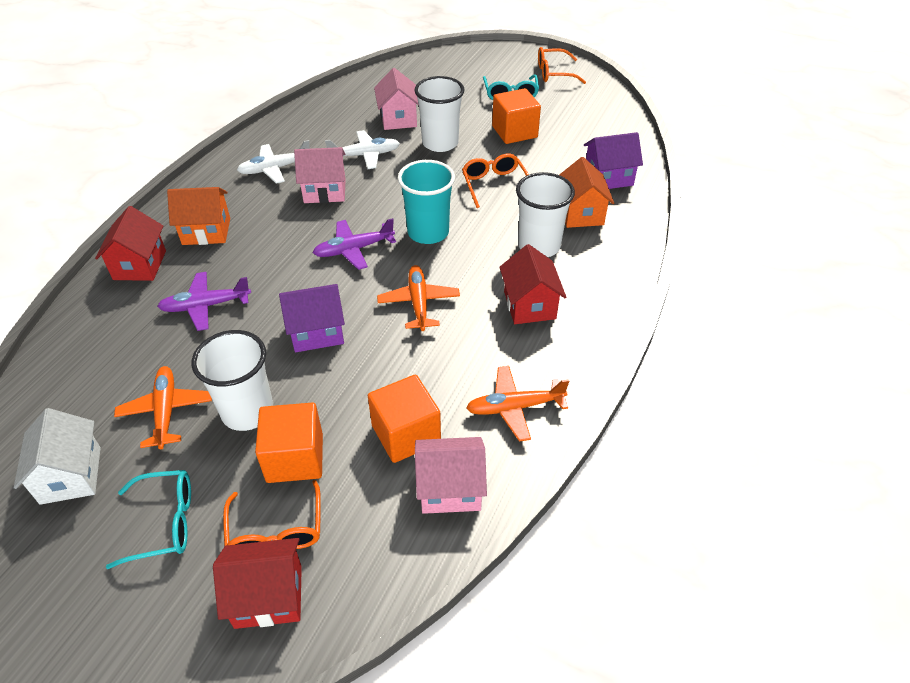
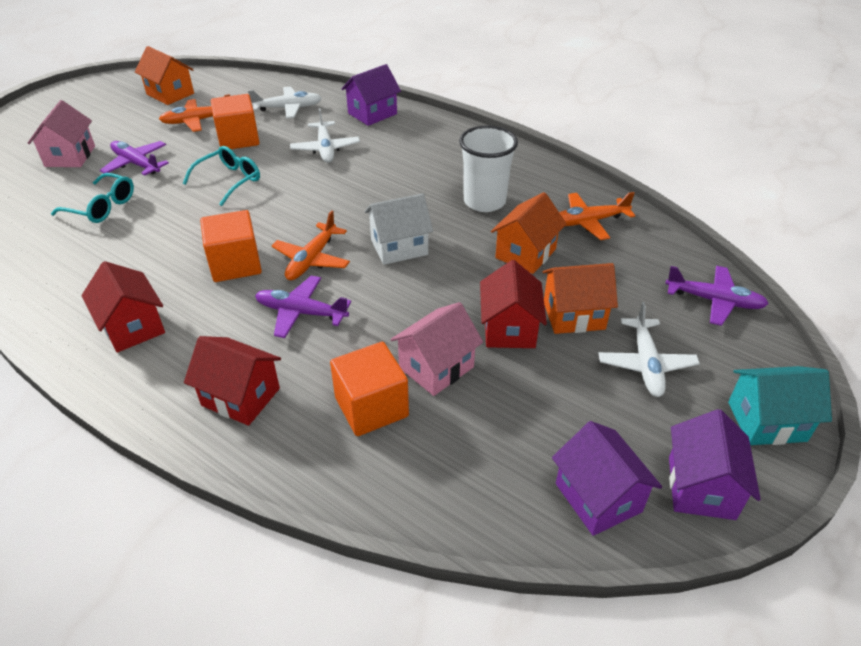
orange glasses: [223,480,321,549] [462,153,529,208] [538,47,586,84] = 3 -> none = 0
orange house: [167,187,230,245] [559,157,614,228] = 2 -> [135,46,194,105] [491,192,567,274] [543,263,618,334] = 3
pink house: [294,147,346,203] [374,68,419,130] [415,437,487,514] = 3 -> [28,100,95,167] [391,302,483,396] = 2
purple house: [279,284,345,352] [584,132,643,189] = 2 -> [341,64,401,126] [552,421,662,536] [669,409,761,520] = 3
purple plane: [157,272,251,331] [313,218,396,270] = 2 -> [100,141,169,176] [255,276,351,338] [665,266,769,326] = 3
turquoise cup: [398,160,455,244] = 1 -> none = 0
turquoise house: none = 0 -> [728,366,832,445] = 1
white cup: [192,330,273,431] [415,76,464,152] [516,172,575,257] = 3 -> [459,125,518,212] = 1
white plane: [237,140,310,184] [325,130,400,169] = 2 -> [248,87,322,118] [290,108,360,163] [598,302,700,397] = 3

